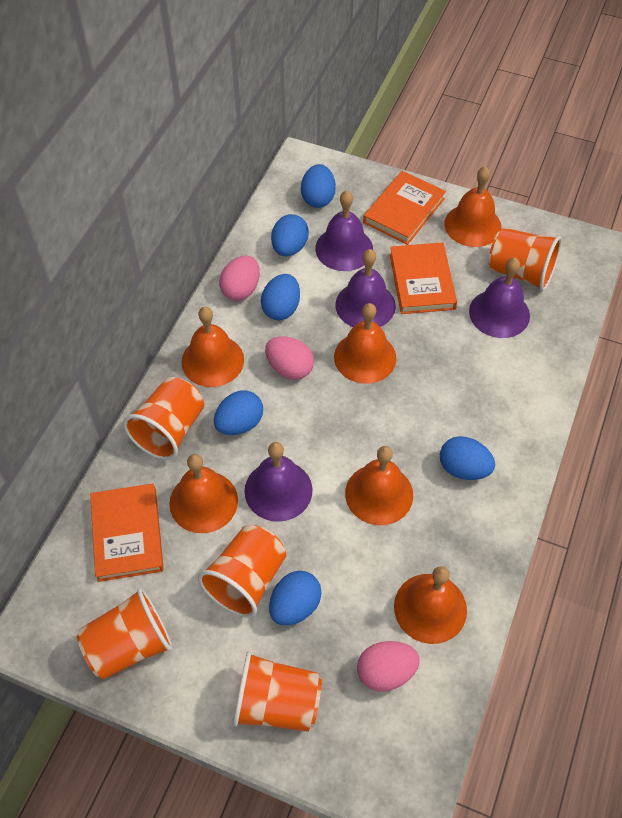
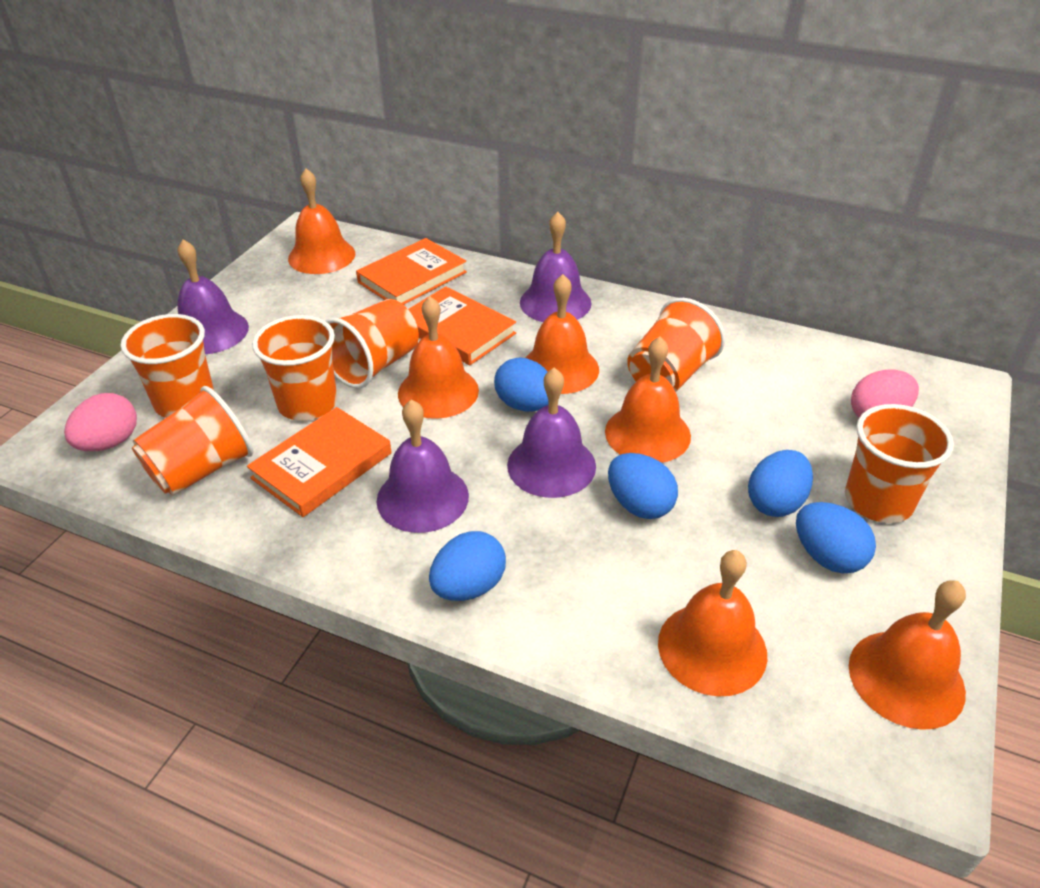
blue egg: [214,390,263,435] [261,274,300,320] [269,571,322,625] [271,214,309,256] [301,164,336,208] [440,436,495,480] = 6 -> [429,531,506,601] [494,358,549,411] [608,453,678,519] [748,450,813,517] [796,502,876,573] = 5
orange cup: [77,587,173,679] [123,377,204,460] [198,525,286,618] [233,651,322,732] [488,228,562,291] = 5 -> [120,314,214,418] [132,386,253,496] [252,315,337,421] [325,299,419,389] [627,298,725,392] [845,404,954,523] = 6
pink egg: [219,255,260,301] [265,336,314,380] [357,641,420,691] = 3 -> [64,393,137,451] [851,370,919,418] = 2

